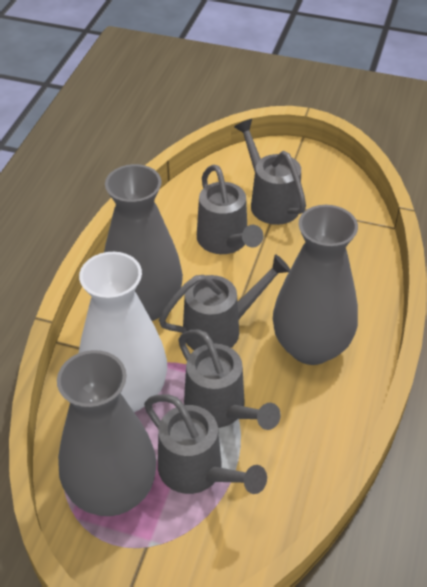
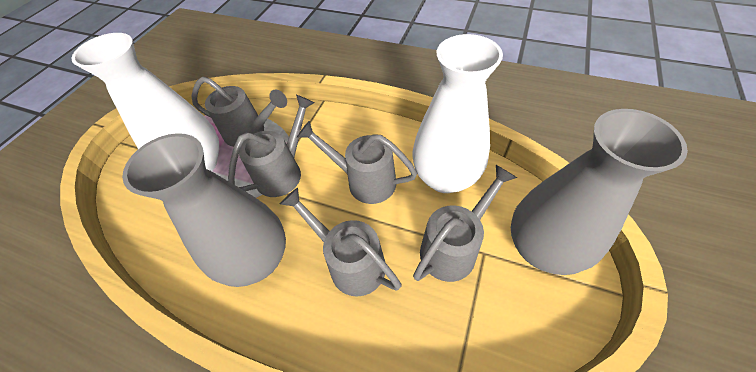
grey vase: [57,350,157,516] [104,164,183,321] [273,205,358,365] = 3 -> [122,133,286,287] [511,109,688,275] = 2
white vase: [79,252,167,412] = 1 -> [71,33,219,171] [413,34,503,193] = 2

